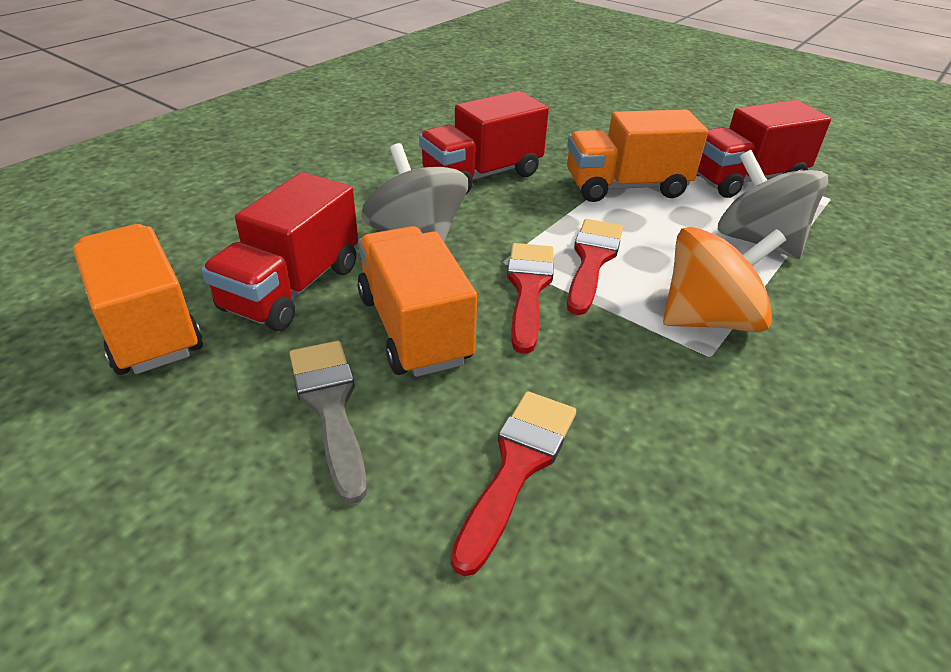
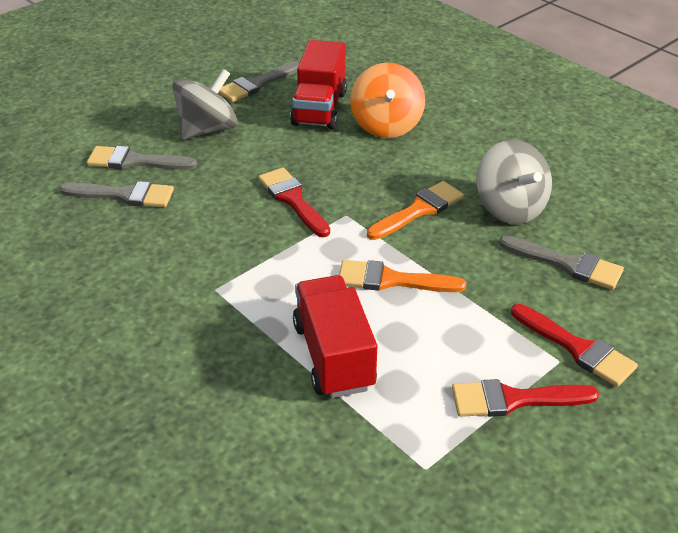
grey brush: [290,341,367,504] = 1 -> [59,181,174,207] [87,146,197,170] [218,61,300,102] [499,235,624,290] = 4
orange brush: none = 0 -> [339,260,466,292] [367,181,464,240] = 2
orange truck: [73,224,203,375] [357,226,477,377] [567,110,708,202] = 3 -> none = 0
red truck: [201,172,358,331] [419,91,549,194] [696,100,831,198] = 3 -> [290,40,347,129] [293,275,377,398] = 2

